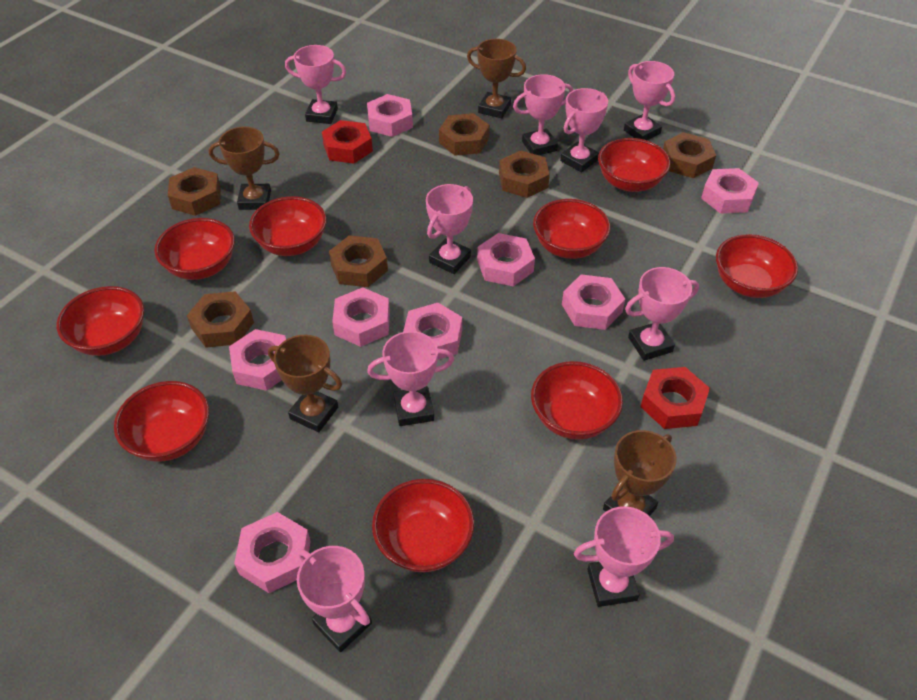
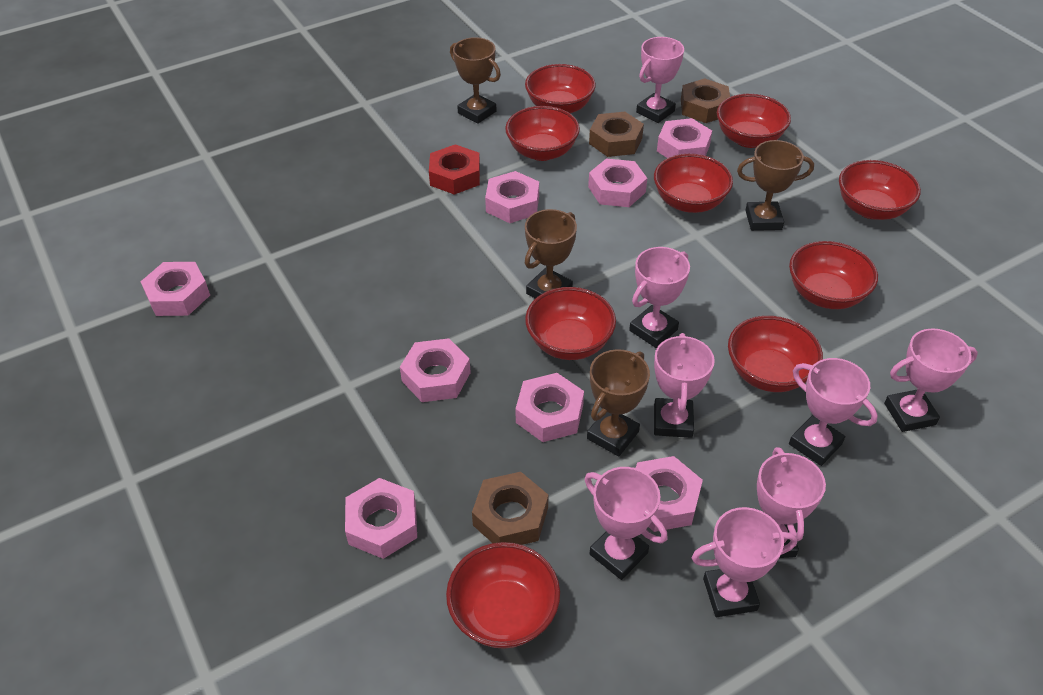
brown nut: [168,167,221,216] [187,291,254,348] [329,235,388,287] [439,113,490,156] [499,150,550,198] [663,132,716,178] = 6 -> [472,472,548,545] [589,112,644,157] [681,78,730,123] = 3
pink trophy: [285,45,346,124] [297,546,372,652] [367,331,454,426] [426,184,473,274] [513,74,573,155] [560,88,608,172] [574,506,674,607] [624,61,675,140] [625,267,699,361] = 9 -> [585,467,667,580] [629,247,690,348] [636,37,684,123] [654,333,715,438] [691,507,797,617] [757,447,826,558] [789,358,878,466] [884,328,978,432] = 8
red nut: [322,120,373,164] [640,367,710,429] = 2 -> [429,144,480,195] = 1

